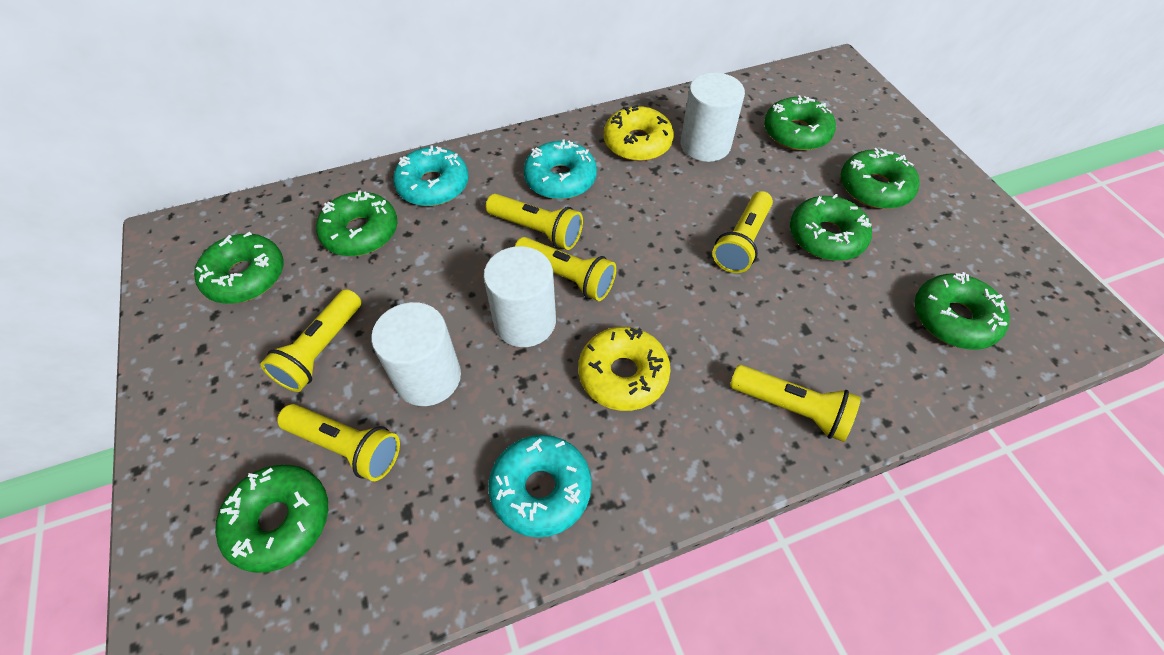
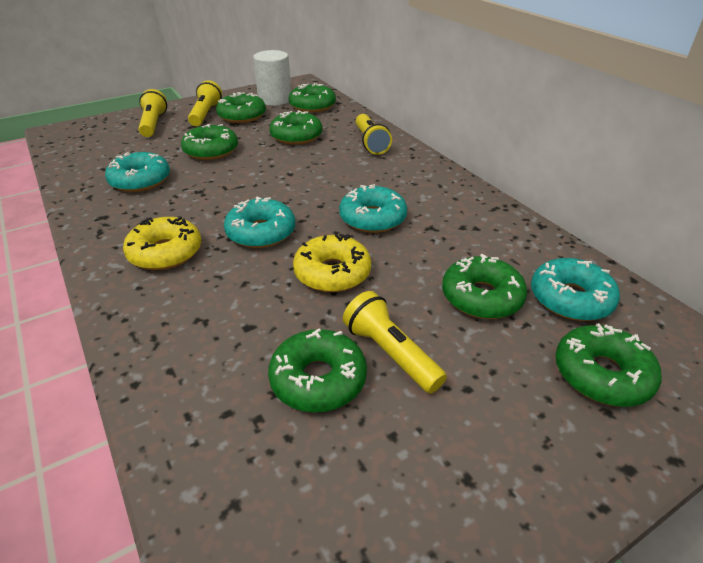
turquoise donut: [393,145,469,206] [488,435,592,538] [523,139,597,199] = 3 -> [105,152,170,192] [224,197,295,248] [339,184,407,233] [531,258,620,321] = 4
white cylinder: [371,302,461,406] [483,246,556,347] [681,72,745,162] = 3 -> [253,50,291,106] = 1
yellow flashlight: [260,289,361,392] [277,404,400,481] [486,194,583,250] [515,237,616,301] [712,191,773,273] [730,365,861,442] = 6 -> [138,89,167,137] [188,80,222,126] [343,291,447,393] [356,114,392,155] = 4

